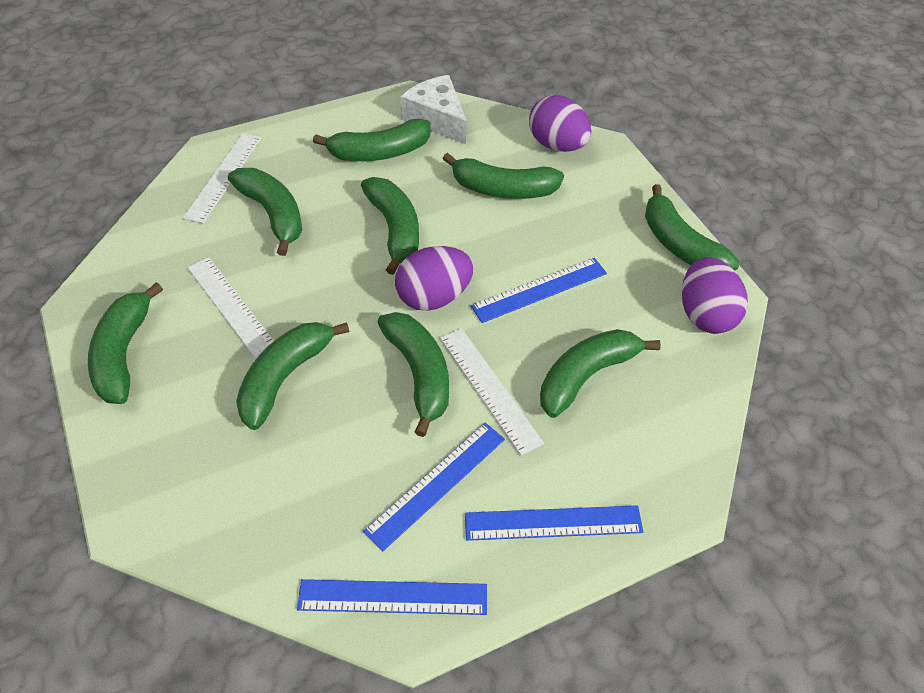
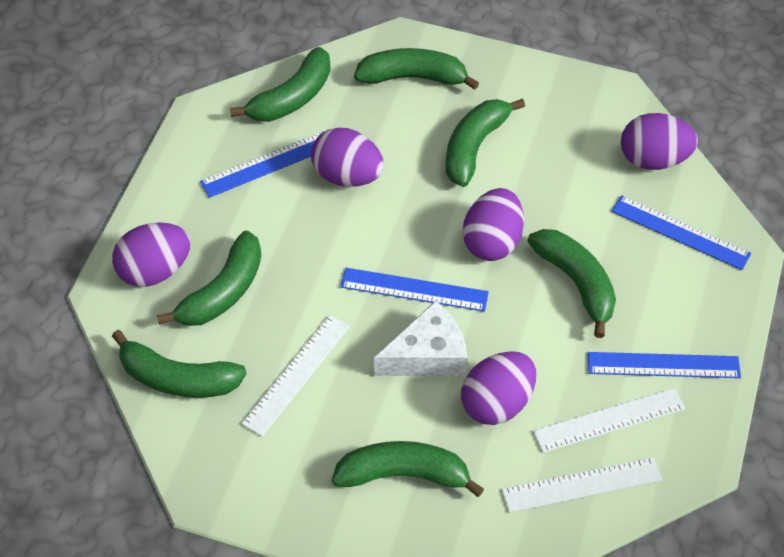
green banana: [88,282,163,404] [228,168,302,256] [236,322,349,430] [313,119,430,161] [361,177,419,275] [377,312,449,437] [443,153,564,199] [540,329,661,418] [645,184,740,270] = 9 -> [112,330,247,398] [157,231,261,326] [230,47,330,122] [332,441,484,497] [354,48,479,90] [446,99,525,187] [528,229,616,338] = 7
purple egg: [395,246,474,311] [529,95,591,152] [682,257,748,334] = 3 -> [112,222,191,287] [311,128,384,187] [461,351,536,425] [463,188,524,261] [621,113,698,170] = 5

